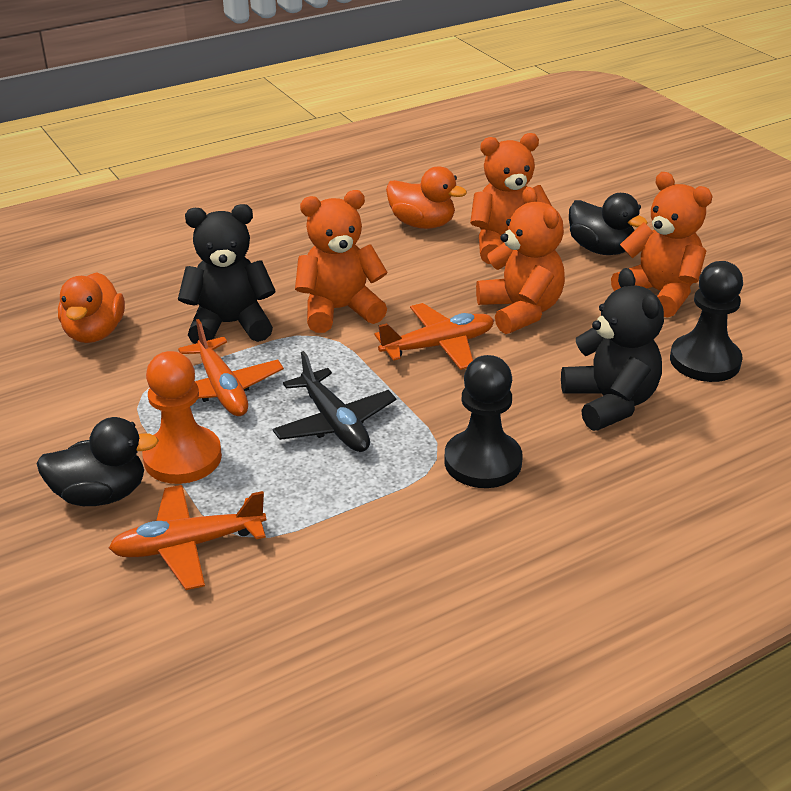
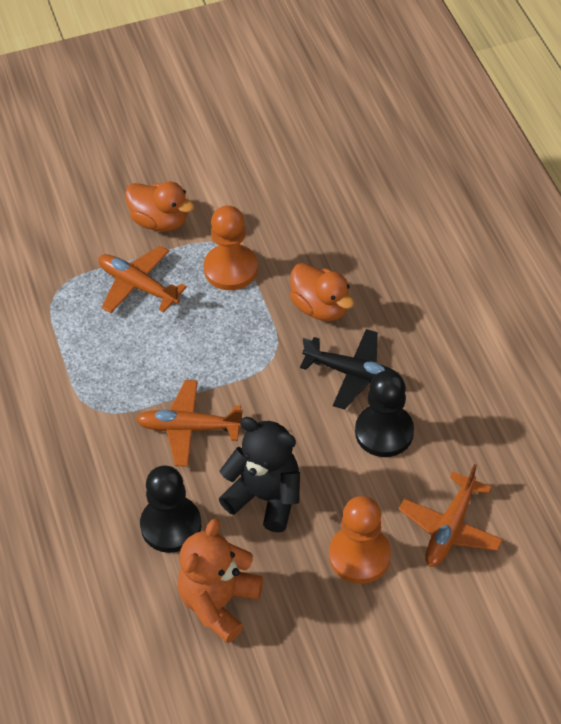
black duck: [36,417,159,506] [569,193,648,255] = 2 -> none = 0
black teddy bear: [178,204,276,344] [561,268,664,431] = 2 -> [219,417,300,533] = 1
orange pawn: [142,351,222,484] = 1 -> [204,205,258,290] [329,496,391,584] = 2
orange teddy bear: [295,190,388,333] [470,133,552,264] [476,187,565,334] [611,172,713,318] = 4 -> [178,518,263,643] = 1

